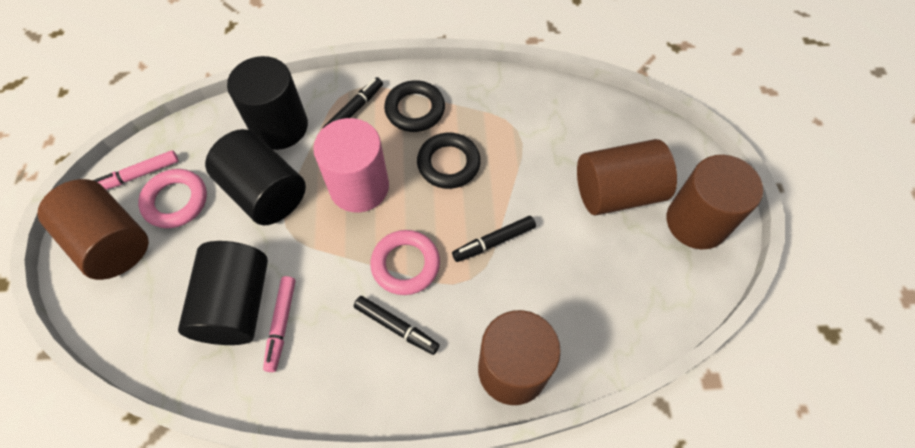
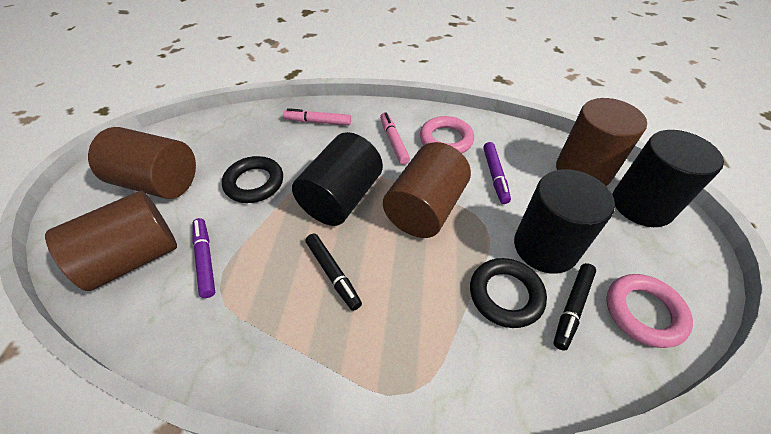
black marker: [323,77,383,128] [354,296,440,355] [452,216,536,262] = 3 -> [305,233,362,311] [553,263,596,351] = 2
pink cylinder: [313,118,389,213] = 1 -> none = 0
purple marker: none = 0 -> [192,218,215,298] [483,142,511,204] = 2

